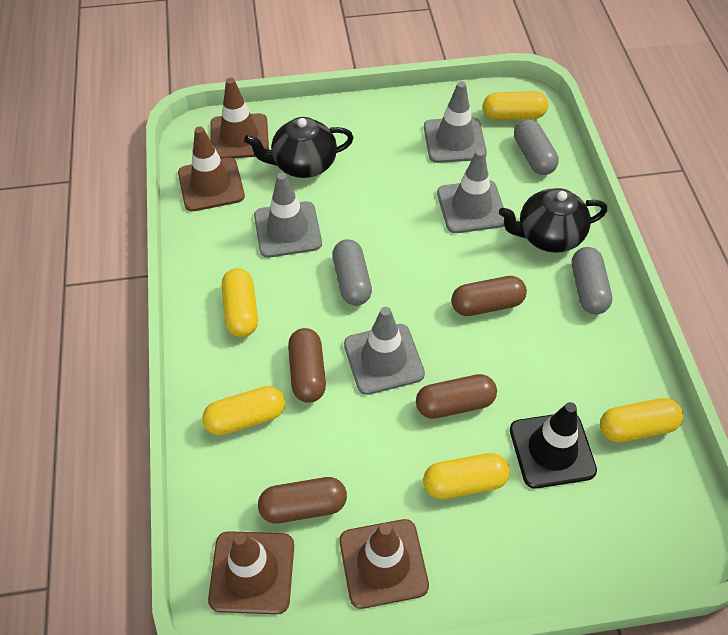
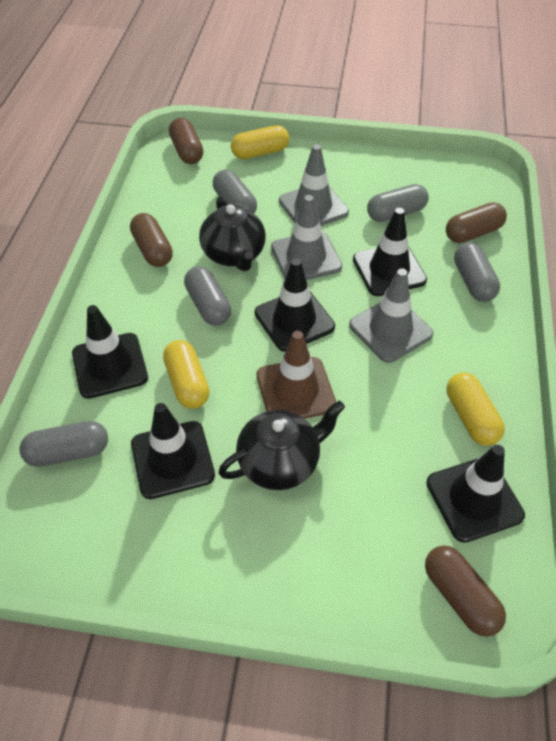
black traffic cone: [510,402,597,489] = 1 -> [72,305,148,399] [131,403,215,499] [255,259,335,352] [353,208,427,296] [426,445,525,543] = 5
brown traffic cone: [178,126,245,211] [208,531,294,614] [210,78,269,159] [339,519,429,609] = 4 -> [257,331,336,419] = 1
grey capsule: [332,239,372,306] [514,119,559,175] [572,247,612,314] = 3 -> [19,421,108,467] [184,266,231,325] [213,170,257,213] [367,184,429,222] [454,242,500,302] = 5
grey traffic cone: [254,173,322,258] [344,307,425,395] [424,81,487,163] [437,149,504,233] = 4 -> [271,195,342,280] [279,144,349,226] [349,268,434,363] = 3
yellow capsule: [202,386,285,436] [222,268,258,337] [423,453,510,499] [483,91,548,120] [600,398,683,442] = 5 -> [163,340,209,409] [231,125,289,159] [446,372,505,446] = 3

